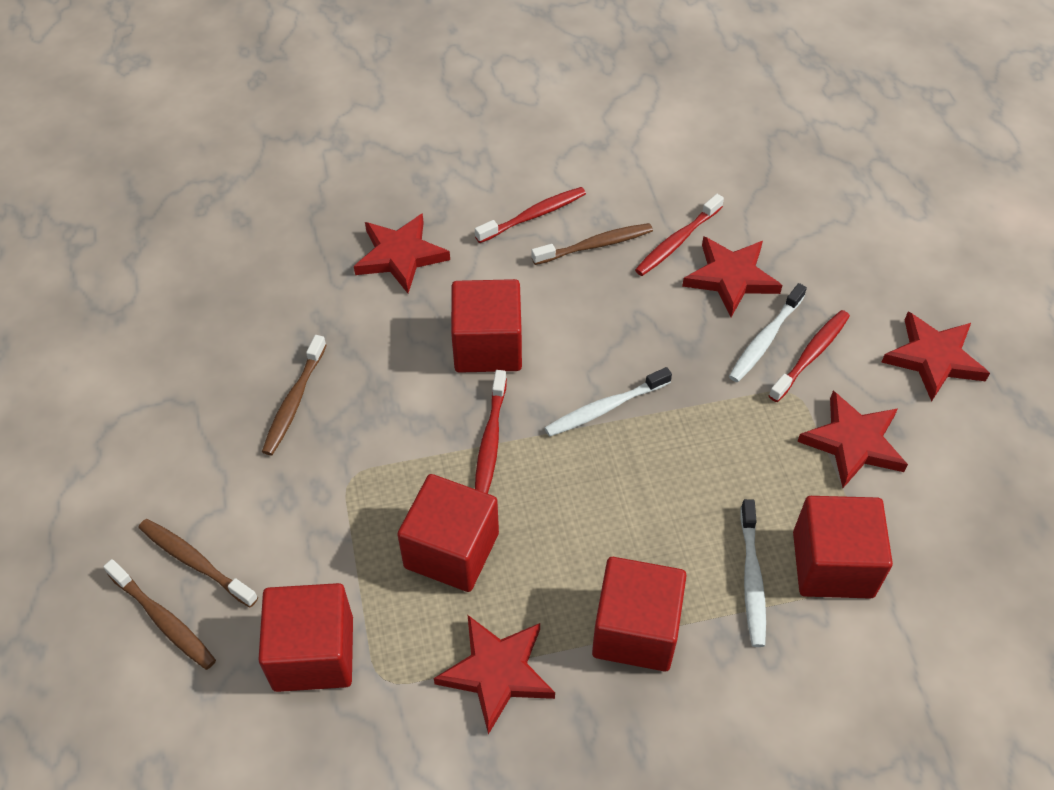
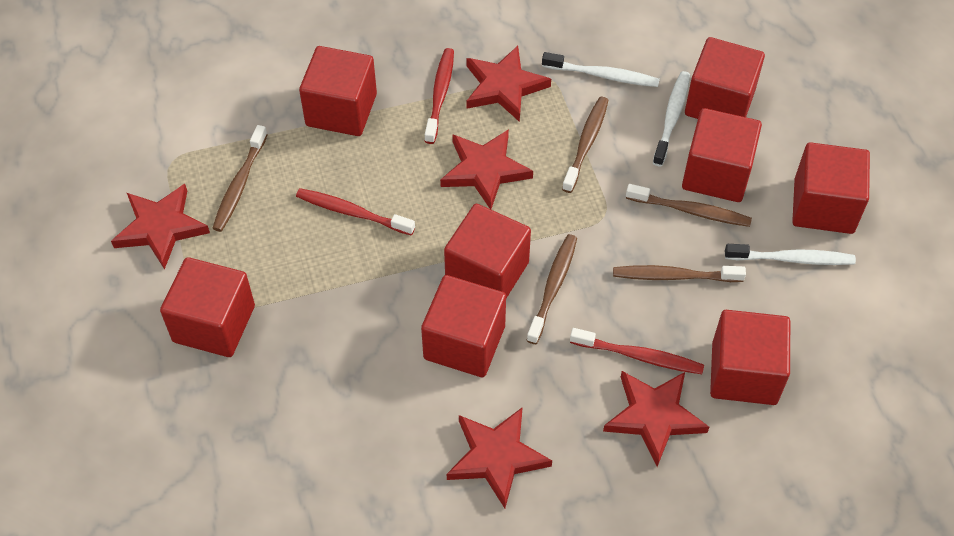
brown toothbrush: [103,559,216,670] [139,519,258,607] [262,335,327,455] [531,223,653,265] = 4 -> [212,125,268,232] [526,234,577,344] [562,97,609,193] [613,265,746,282] [626,184,752,227] = 5
red cube: [258,583,353,692] [397,474,499,592] [451,279,522,373] [592,557,687,671] [793,496,893,599] = 5 -> [160,257,255,357] [299,46,377,136] [421,275,506,377] [444,204,531,298] [682,108,762,202] [685,37,765,119] [710,310,790,405] [792,142,870,234] = 8
red toothbrush: [475,187,586,243] [475,370,507,494] [635,194,724,276] [769,310,850,402] = 4 -> [296,188,415,236] [424,48,454,144] [570,328,704,374] = 3

